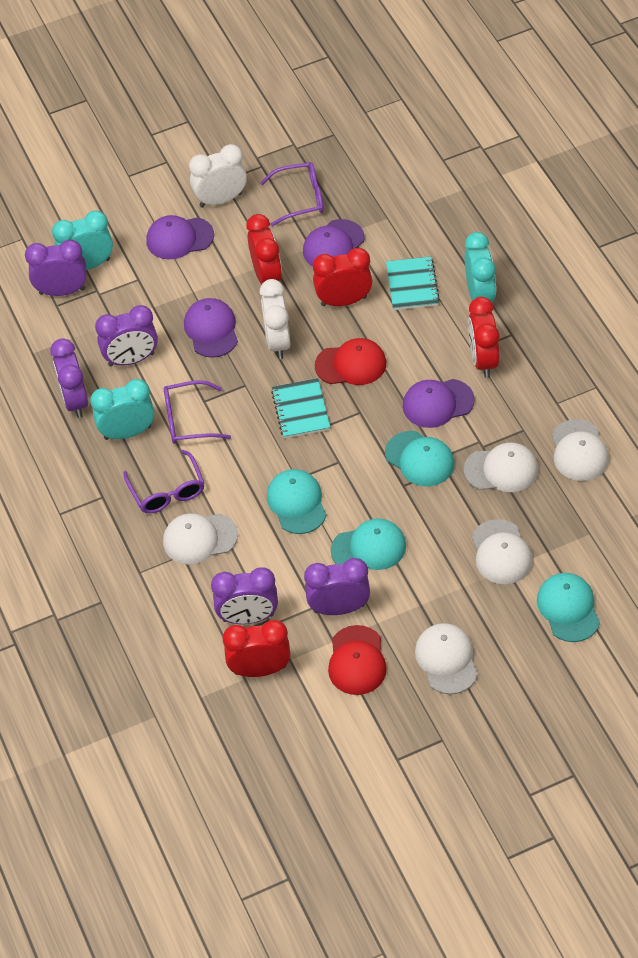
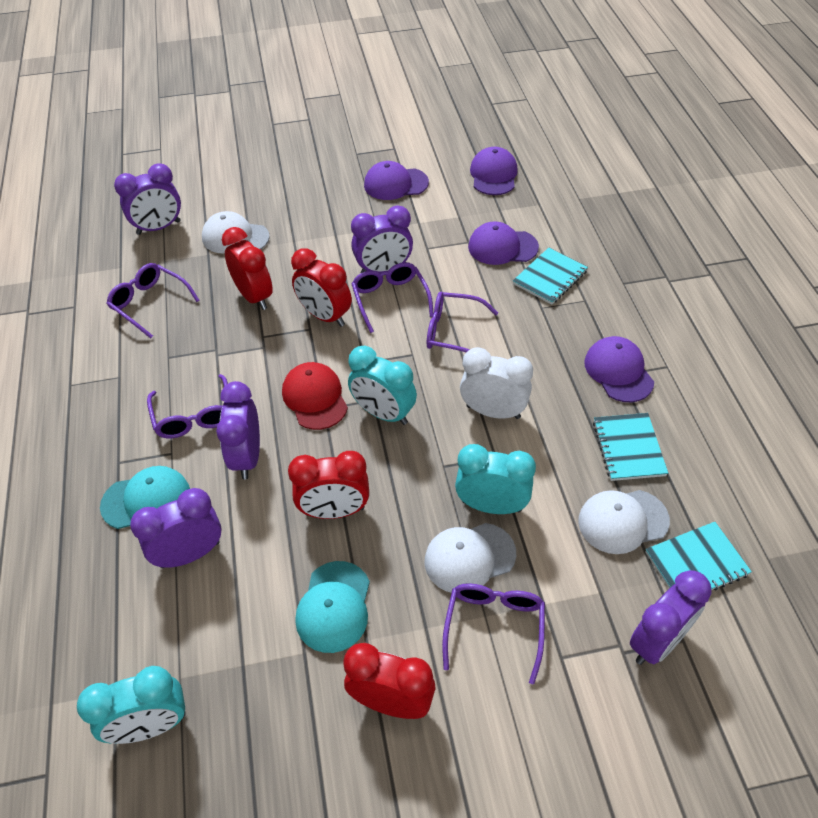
purple glasses: [124,450,204,514] [164,380,231,444] [260,162,324,226] = 3 -> [106,263,199,338] [147,374,228,438] [351,262,434,333] [427,292,498,352] [442,583,545,684] = 5
red cap: [315,338,386,385] [328,625,387,695] = 2 -> [282,362,348,430] = 1
turquoise cap: [267,469,326,534] [331,518,406,570] [385,431,454,486] [537,573,600,642] = 4 -> [100,466,190,529] [295,561,370,653] = 2
turquoise notebook: [271,378,330,439] [386,257,440,310] = 2 -> [513,248,588,305] [593,413,668,481] [645,522,752,591] = 3
white cap: [163,513,238,564] [415,623,478,694] [464,442,538,492] [472,519,533,584] [552,419,609,481] = 5 -> [202,211,270,254] [425,523,516,593] [578,490,670,554] = 3
white clock: [189,144,247,207] [260,279,290,359] = 2 -> [460,347,533,419] = 1

